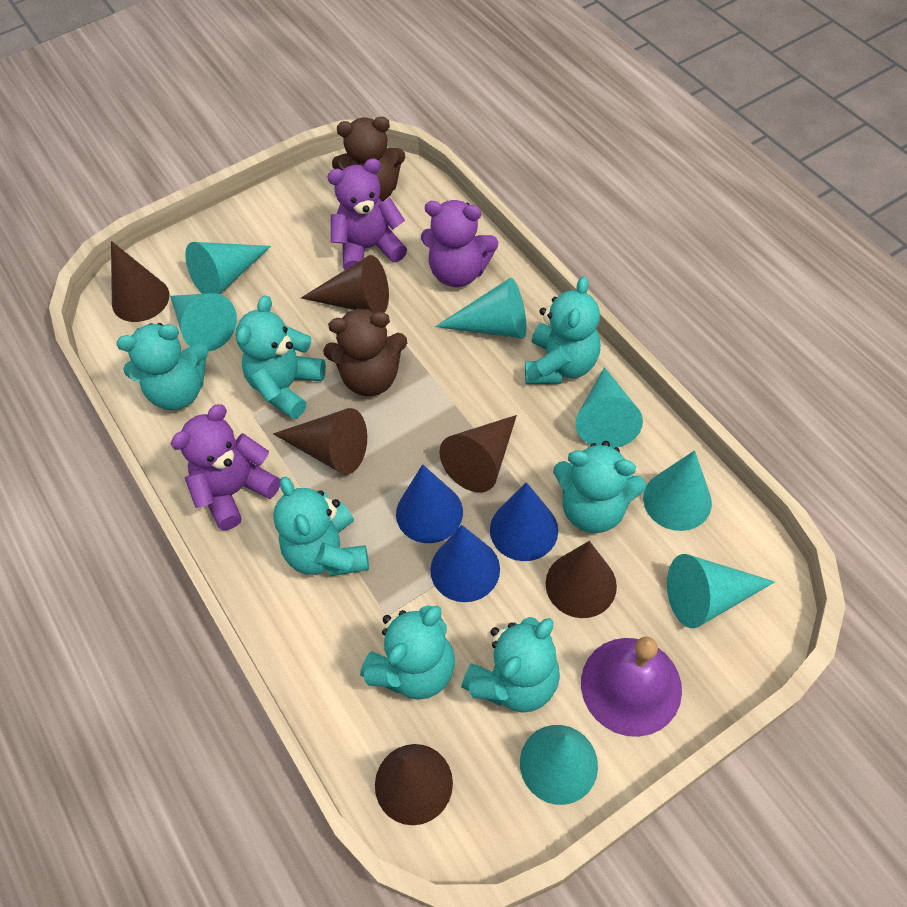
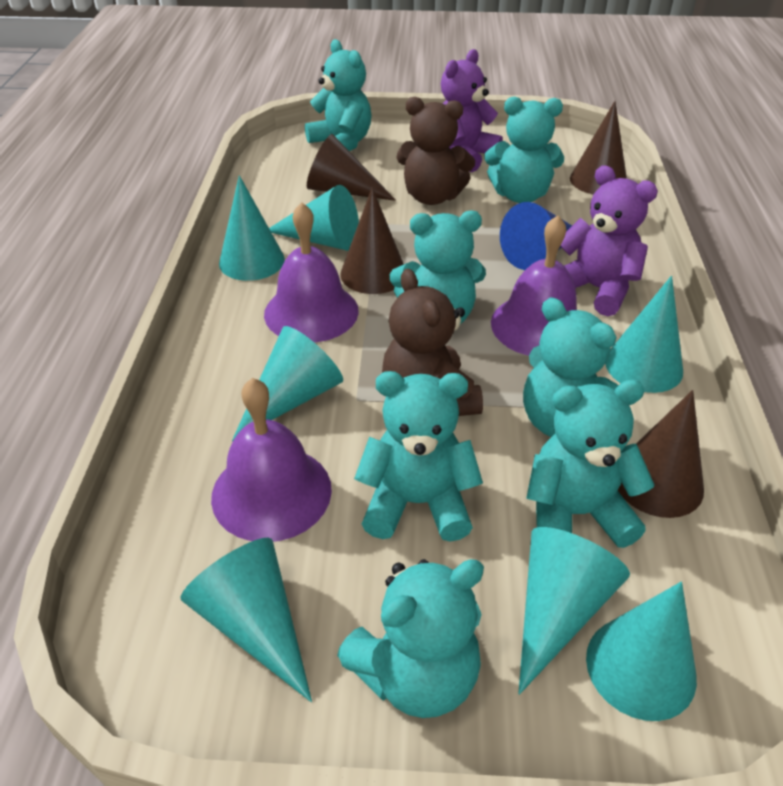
blue cone: [396,464,463,543] [430,525,500,602] [490,482,558,561] = 3 -> [500,202,572,270] = 1
brown cone: [111,241,169,322] [273,408,367,475] [301,255,389,313] [375,744,453,825] [439,415,517,492] [546,541,617,618] = 6 -> [307,134,396,201] [340,187,404,294] [570,101,627,195] [618,390,704,518] = 4
purple bell: [581,637,682,737] = 1 -> [211,378,332,542] [264,202,359,342] [491,215,577,356] = 3
purple teddy bear: [171,404,281,530] [327,158,407,270] [421,200,498,287] = 3 -> [441,49,503,172] [560,165,658,316] = 2

